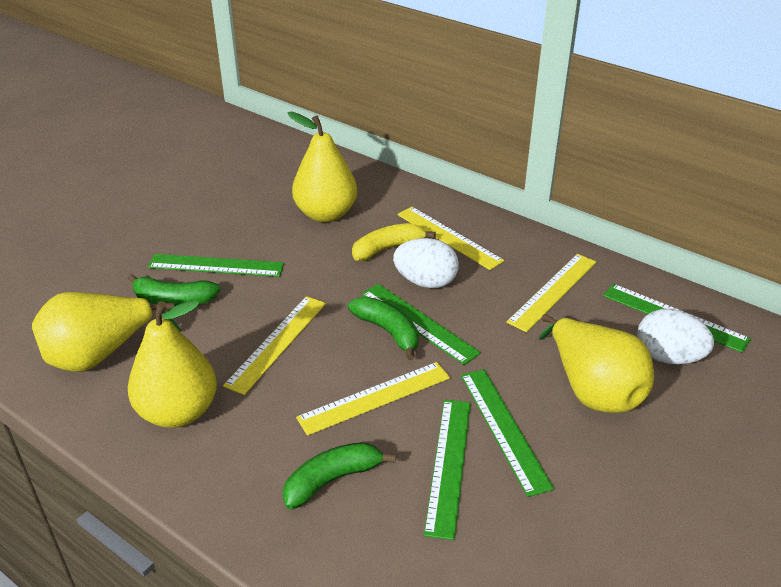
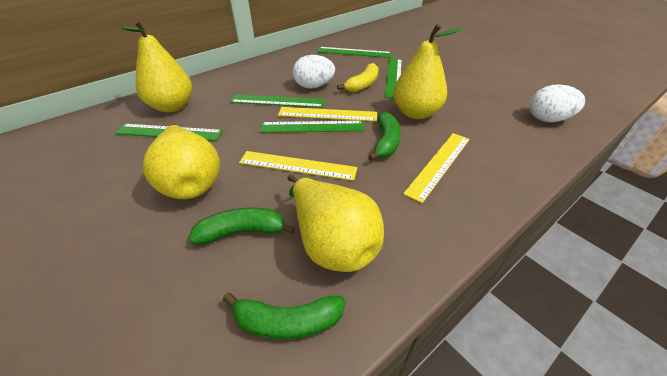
yellow ruler: [223,296,326,395] [296,362,450,436] [397,207,505,270] [506,254,597,332] = 4 -> [239,151,357,181] [278,107,377,121] [403,133,470,203] = 3

